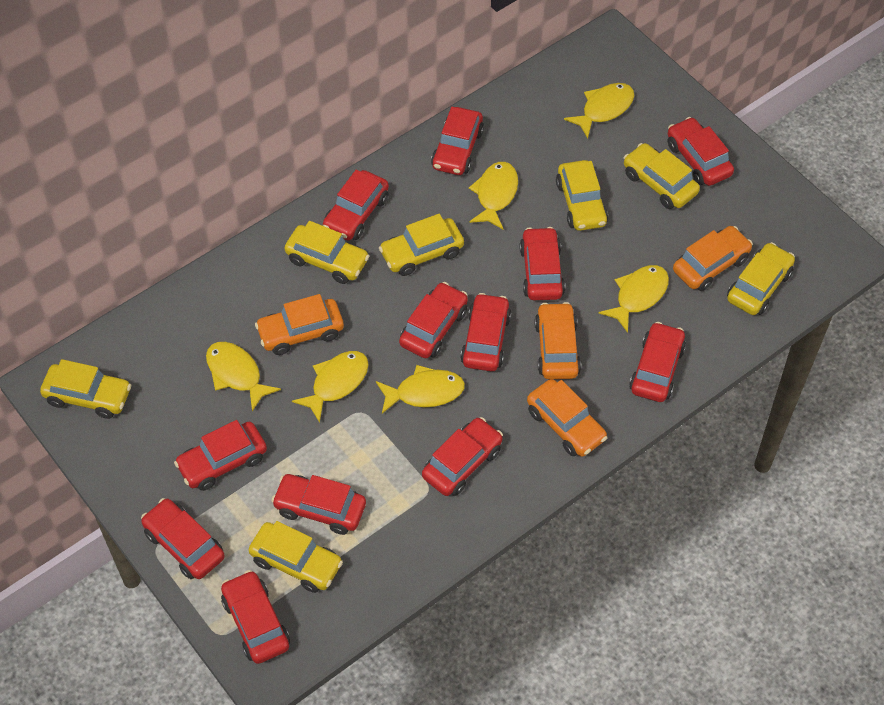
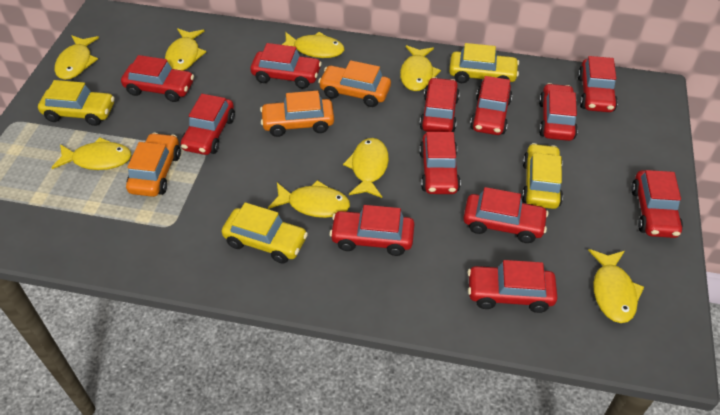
orange car: [255,294,344,355] [527,379,607,457] [535,302,581,379] [673,226,753,291] = 4 -> [126,133,181,197] [260,91,334,137] [318,60,391,107] = 3
yellow car: [40,359,131,419] [249,521,343,593] [285,221,369,284] [379,214,464,276] [556,160,608,231] [623,143,700,209] [727,242,795,315] = 7 -> [38,80,115,126] [222,202,308,264] [449,43,519,83] [522,143,563,209] = 4
yellow fish: [206,342,281,412] [292,351,369,423] [376,365,465,414] [469,162,518,229] [564,83,634,138] [599,265,669,333] = 6 -> [52,137,131,170] [55,35,99,80] [165,28,206,71] [268,180,350,218] [282,32,344,58] [343,138,389,198] [400,45,441,91] [588,249,644,323] = 8

